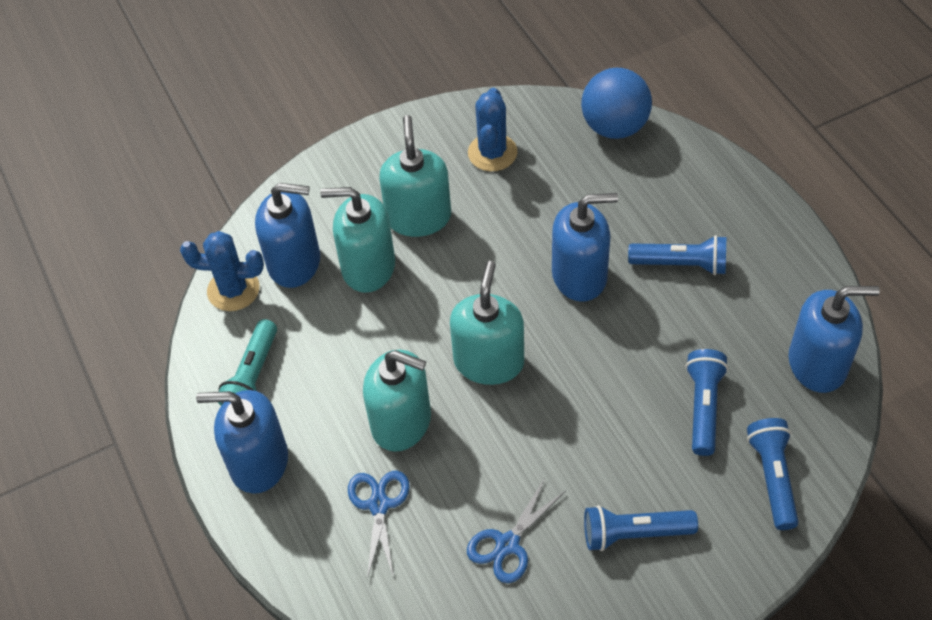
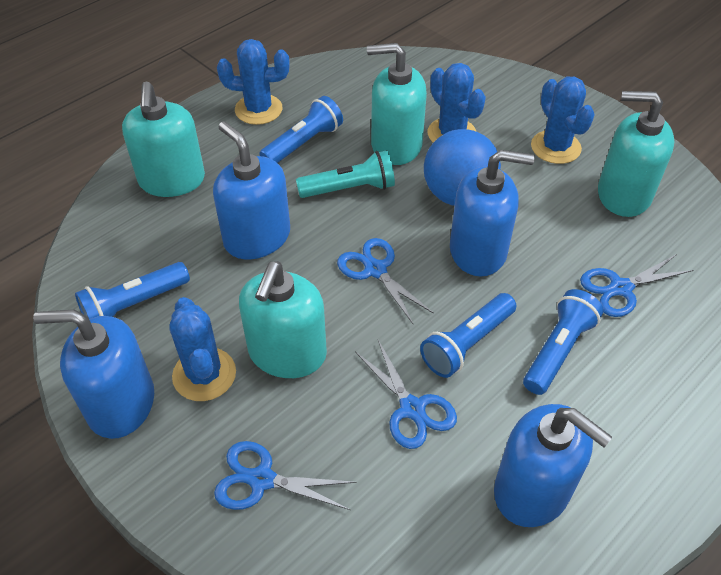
blue cactus: [180,231,264,311] [468,88,517,171] = 2 -> [169,297,236,401] [217,39,290,125] [428,63,486,143] [531,77,595,164] = 4
blue scissors: [348,470,410,579] [467,478,565,583] = 2 -> [214,441,357,510] [337,238,434,325] [355,340,457,449] [580,254,693,317] = 4

